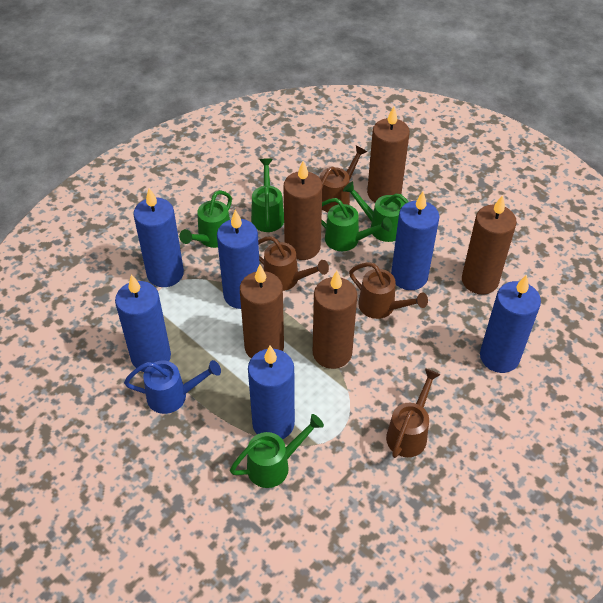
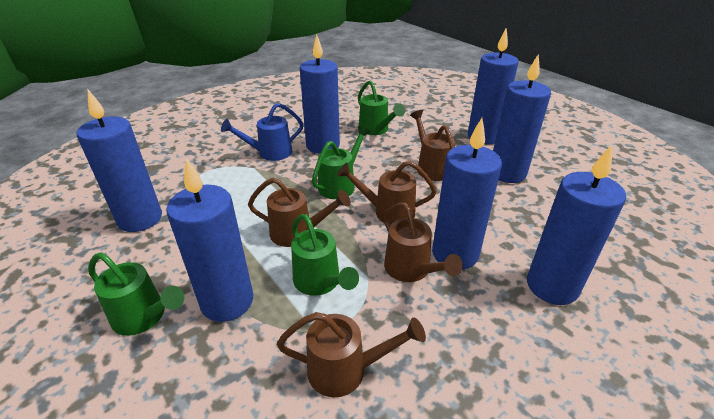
blue candle: [115,274,171,372] [133,188,184,287] [217,210,260,309] [248,346,295,439] [391,191,439,290] [480,275,541,373] = 6 -> [77,90,162,232] [166,158,253,322] [300,34,340,154] [432,118,502,270] [468,28,519,145] [493,54,551,183] [527,145,626,305] = 7
brown candle: [240,265,284,358] [283,161,323,260] [313,271,357,369] [367,106,410,202] [462,195,517,295] = 5 -> none = 0
brown watering can: [258,236,329,291] [320,145,367,212] [349,262,428,319] [386,368,440,458] = 4 -> [248,178,351,247] [277,312,426,397] [337,161,437,225] [384,202,463,282] [410,110,455,181] = 5
green watering can: [179,190,232,248] [230,414,324,488] [251,158,284,232] [321,198,392,251] [343,181,409,242] = 5 -> [88,252,185,336] [291,214,359,296] [312,126,371,199] [358,80,405,135] = 4

